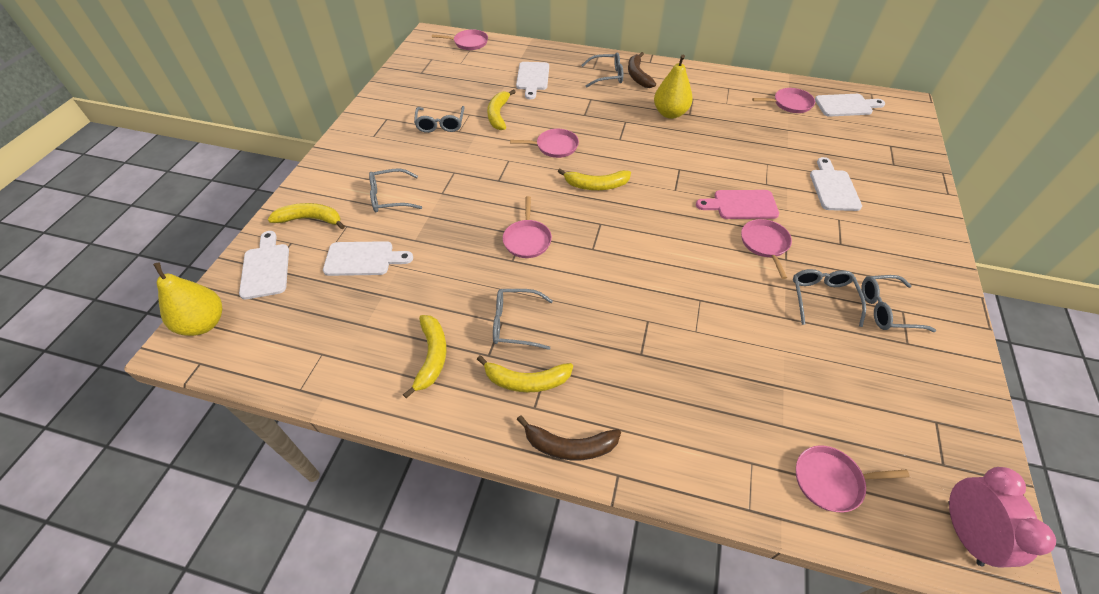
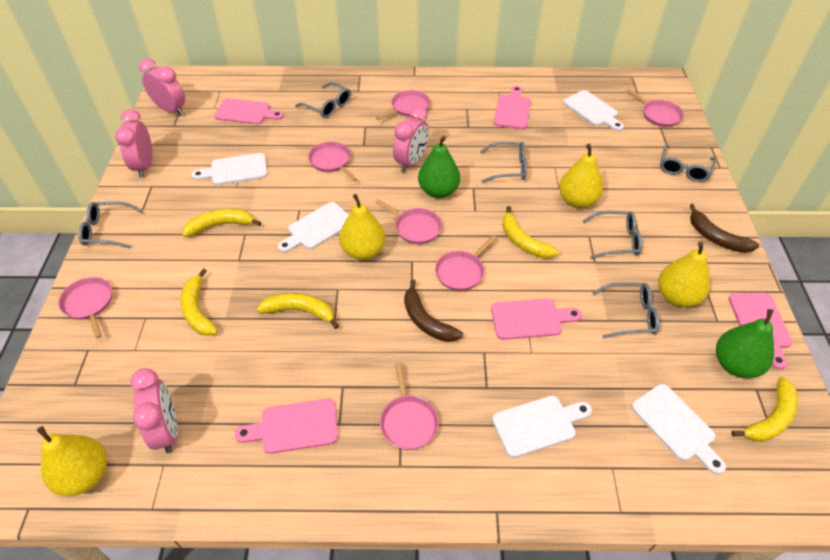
green pear: none = 0 -> [418,136,460,198] [716,309,774,378] = 2
pink clock: [948,467,1056,568] = 1 -> [115,109,152,178] [130,368,178,453] [139,58,185,115] [393,106,429,172] = 4
pink cutting board: [696,190,779,219] = 1 -> [214,98,284,125] [235,399,338,454] [491,298,582,340] [493,86,531,129] [728,293,793,370] = 5
pink pan: [432,29,488,50] [503,196,552,258] [510,129,579,158] [741,219,792,279] [752,88,815,113] [796,445,910,513] = 6 -> [58,277,112,338] [308,142,357,181] [375,199,442,244] [376,90,430,120] [380,362,439,450] [435,235,496,291] [626,88,684,127] = 7
yellow pear: [153,262,223,336] [654,55,693,119] = 2 -> [37,426,107,496] [339,194,385,260] [559,144,603,208] [658,242,710,307] = 4

